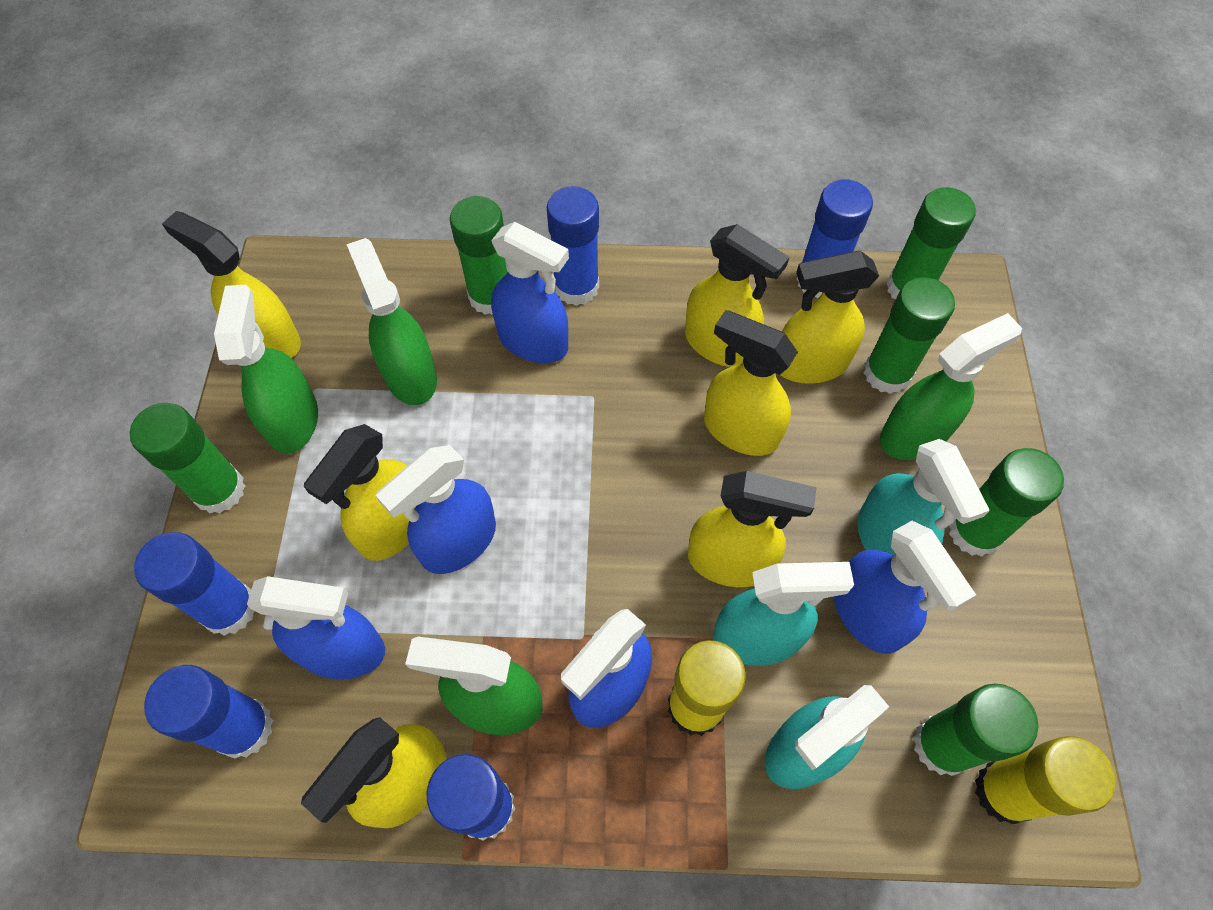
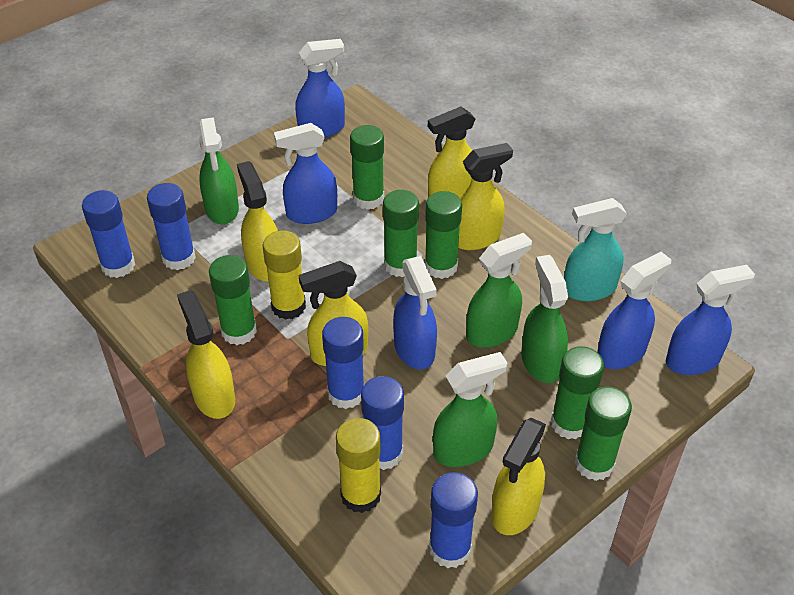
turquoise spray bottle: [713,562,854,666] [765,685,889,789] [857,439,990,555] = 3 -> [564,198,627,301] = 1
yellow spray bottle: [162,211,301,358] [301,717,446,828] [304,424,416,561] [685,224,789,367] [688,471,816,587] [704,310,798,456] [780,251,879,384] = 7 -> [177,290,235,419] [237,161,278,281] [299,261,368,366] [428,106,475,198] [458,143,513,250] [491,418,546,535] = 6

